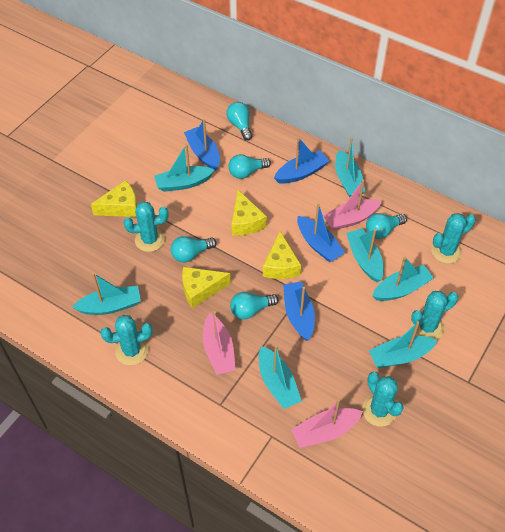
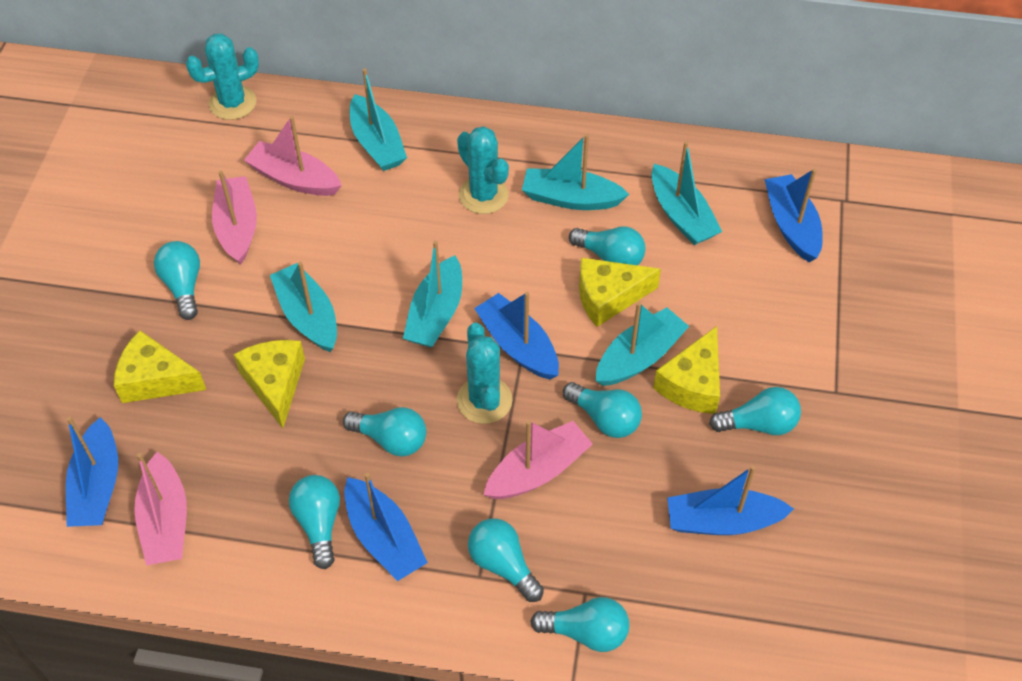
blue boat: [184,119,220,171] [274,137,329,184] [283,282,315,341] [297,204,345,262] = 4 -> [66,416,118,527] [344,473,428,581] [474,292,559,380] [667,465,794,535] [764,169,823,262] = 5
pink boat: [203,311,236,375] [291,399,363,448] [323,180,382,230] = 3 -> [134,452,187,565] [212,171,257,265] [244,116,342,196] [483,420,593,499] = 4
turquoise boat: [72,273,141,315] [154,144,215,192] [259,345,302,409] [335,137,365,197] [346,228,384,282] [369,321,438,368] [372,257,434,301] = 7 -> [270,262,337,352] [350,68,407,171] [403,241,462,348] [522,134,629,210] [595,302,689,386] [652,141,722,245] = 6
turquoise cactus: [101,315,153,365] [123,201,168,252] [362,372,404,427] [411,291,458,340] [431,213,475,264] = 5 -> [186,33,259,120] [457,126,509,214] [457,323,512,424] = 3
turquoise light bulb: [171,236,216,263] [226,102,252,141] [229,154,271,179] [230,292,279,319] [366,213,407,239] = 5 -> [154,241,200,320] [289,475,340,569] [343,407,426,457] [468,518,544,602] [530,597,629,652] [563,382,642,438] [569,227,646,265] [709,387,801,435] = 8

